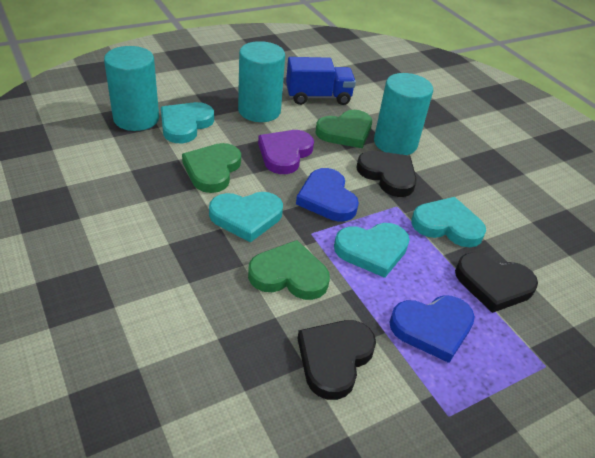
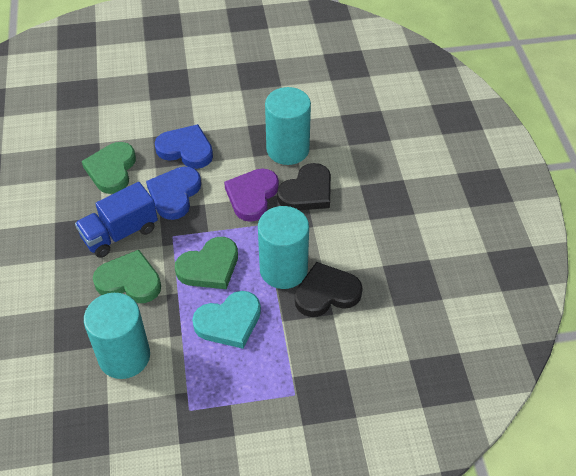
black heart: [297,320,376,400] [356,151,417,197] [455,253,538,313] = 3 -> [277,163,331,210] [295,262,363,317] = 2
turquoise heart: [161,102,214,143] [209,192,283,242] [334,223,410,278] [411,197,486,247] = 4 -> [192,291,261,349] = 1

